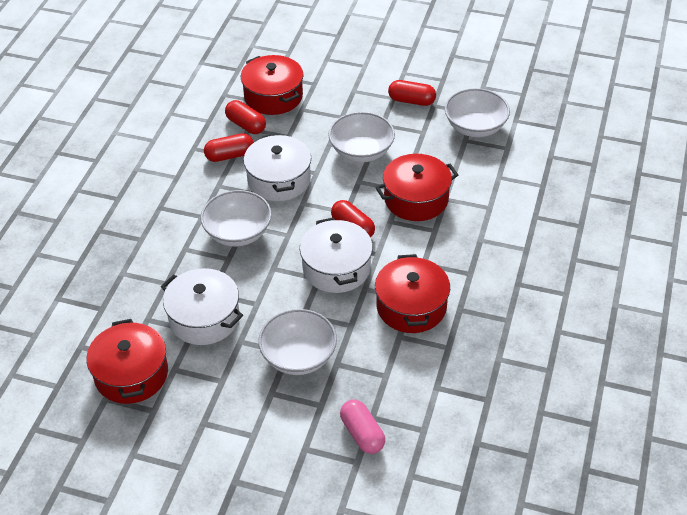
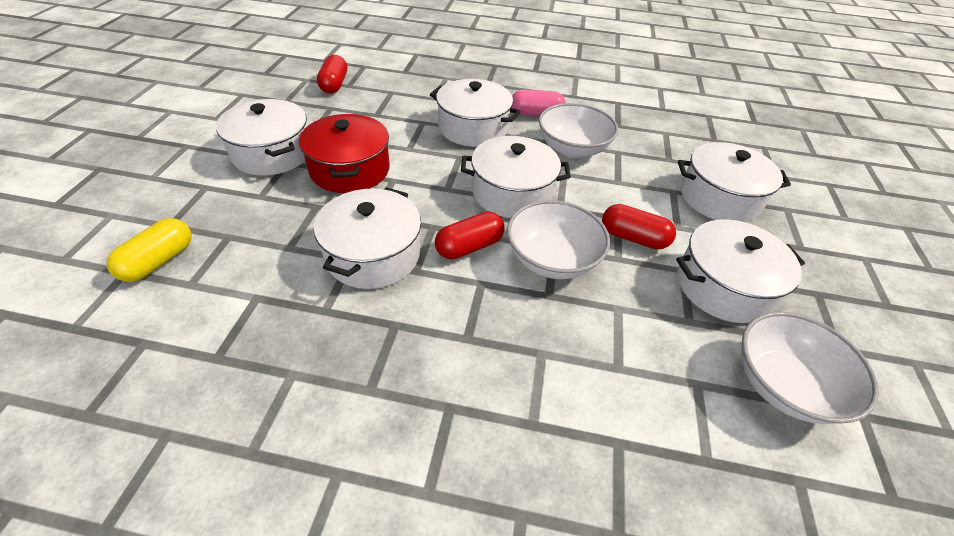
red capsule: [204,133,254,162] [225,100,266,134] [331,200,375,238] [388,80,436,106] = 4 -> [317,55,347,94] [435,211,505,259] [602,204,676,250] = 3
red pot: [87,319,168,404] [241,55,303,115] [375,154,458,221] [375,254,450,333] = 4 -> [299,114,390,193] = 1
white bowl: [200,190,272,247] [258,309,337,375] [328,112,395,162] [445,88,510,137] = 4 -> [507,200,610,279] [539,103,618,158] [741,312,879,424] = 3
white pot: [161,268,243,345] [244,133,311,201] [300,217,373,293] = 3 -> [216,99,307,176] [314,187,421,289] [430,79,521,147] [461,136,571,218] [676,219,805,323] [678,142,791,222] = 6
yellow capsule: none = 0 -> [107,218,192,282] = 1

